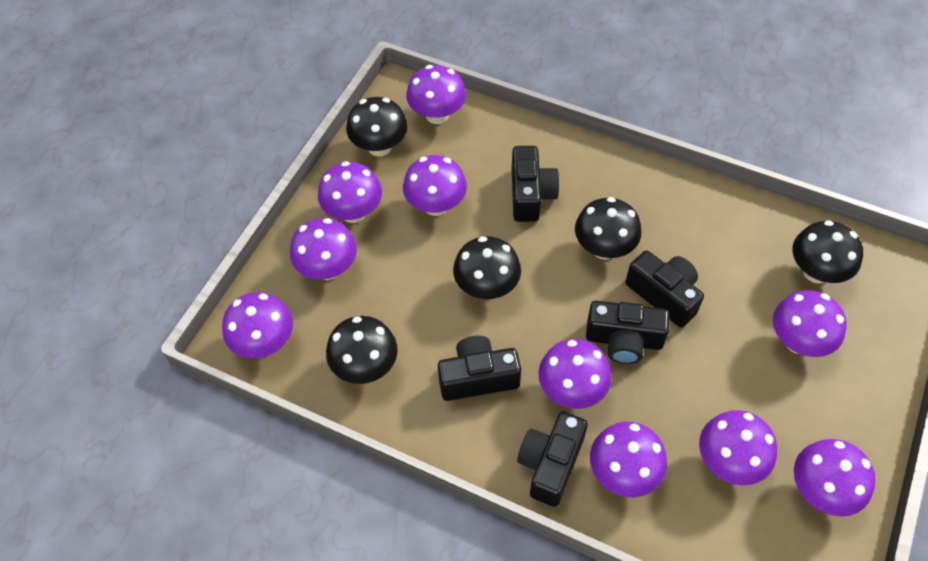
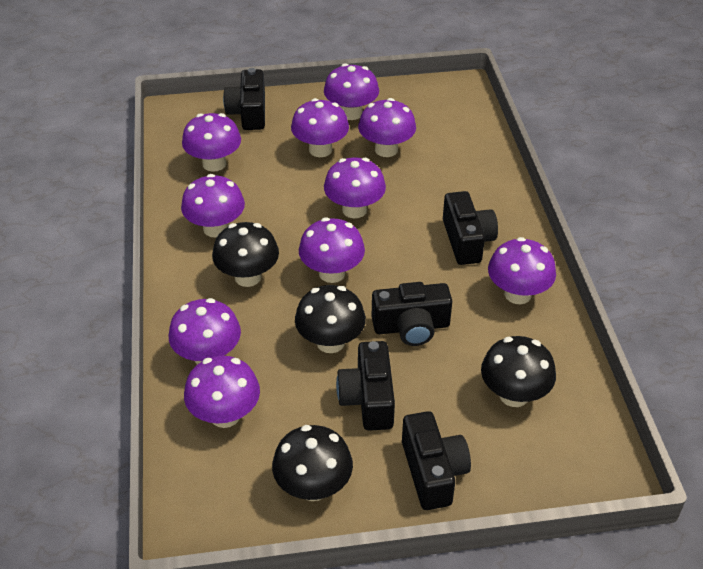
black mushroom: [326,316,398,384] [346,97,408,156] [453,236,521,299] [575,197,641,260] [793,220,863,284] = 5 -> [212,222,279,287] [272,425,353,501] [295,285,366,353] [481,336,556,407] = 4

